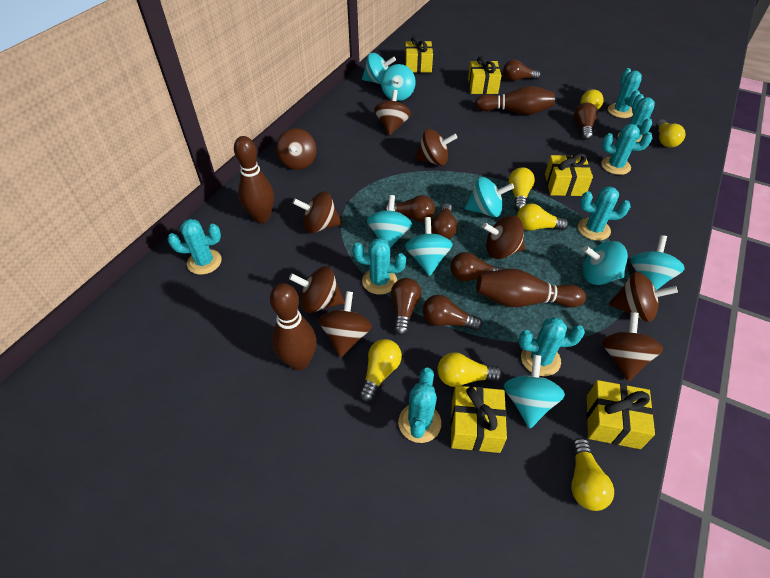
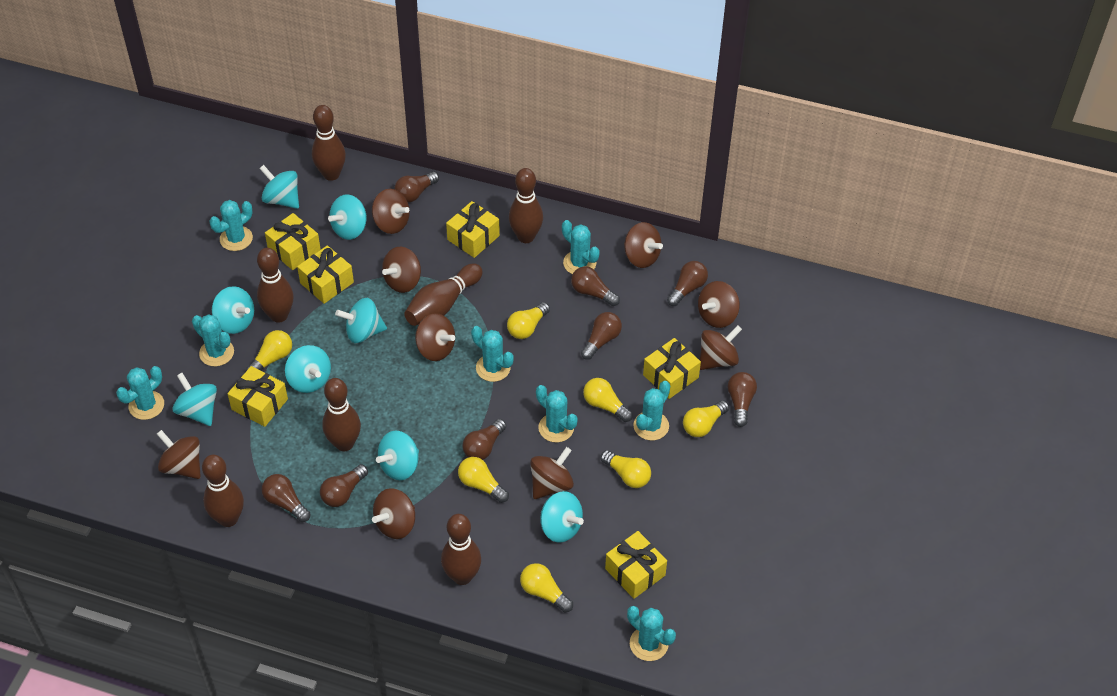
brown bowling pin: [234,136,274,223] [270,283,317,370] [475,86,555,115] [476,269,586,307] = 4 -> [202,455,244,527] [257,248,294,323] [312,105,346,181] [322,378,361,451] [404,263,483,326] [441,514,481,585] [509,168,543,243] = 7
brown light bulb: [384,195,435,222] [391,278,422,335] [423,295,482,331] [431,203,458,239] [450,252,504,281] [503,59,541,81] [574,103,598,140] = 7 -> [261,474,311,522] [320,464,368,507] [394,171,439,202] [463,419,507,460] [571,266,620,306] [581,312,622,360] [667,261,708,306] [728,372,757,427] = 8
yellow gift: [405,36,433,73] [451,386,507,453] [468,56,502,94] [545,153,593,196] [587,380,655,449] = 5 -> [227,366,288,427] [265,213,321,270] [297,245,354,304] [446,201,500,258] [605,531,667,599] [643,338,701,399] = 6

